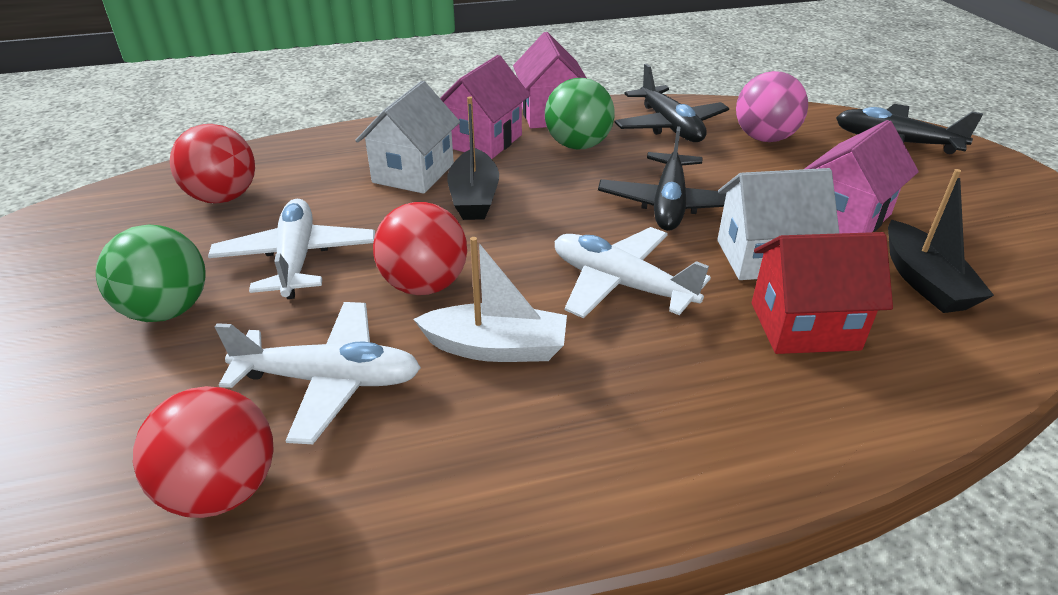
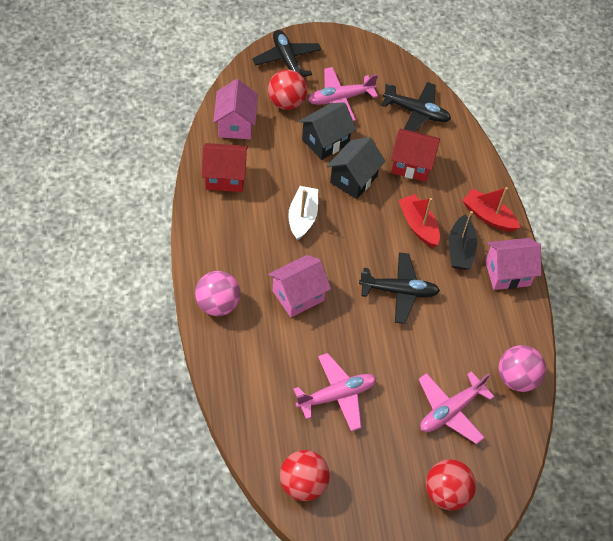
black boat: [447,96,499,220] [888,169,994,313] = 2 -> [449,211,477,270] = 1
black house: none = 0 -> [299,102,356,160] [327,137,386,199] = 2
green ball: [96,224,206,322] [545,78,615,150] = 2 -> none = 0
pink ball: [736,71,808,142] = 1 -> [195,271,241,316] [498,345,546,392] = 2
pink plane: none = 0 -> [293,353,376,431] [308,67,378,121] [419,371,495,444] = 3
red boat: none = 0 -> [398,194,440,248] [462,187,520,232] = 2
red house: [752,232,893,354] = 1 -> [202,143,248,192] [391,128,440,182] = 2
white house: [355,81,460,194] [717,168,839,280] = 2 -> none = 0
white plane: [208,199,375,299] [215,302,421,444] [555,227,711,319] = 3 -> none = 0

